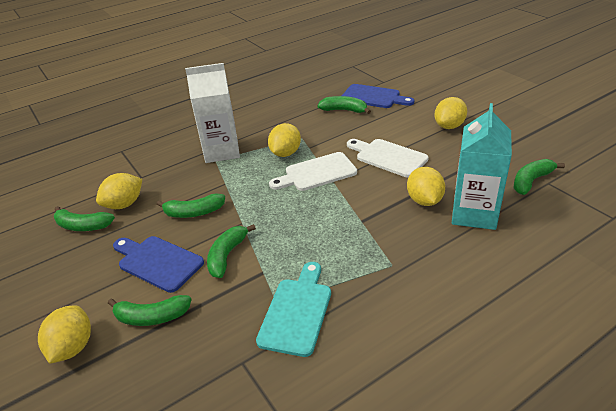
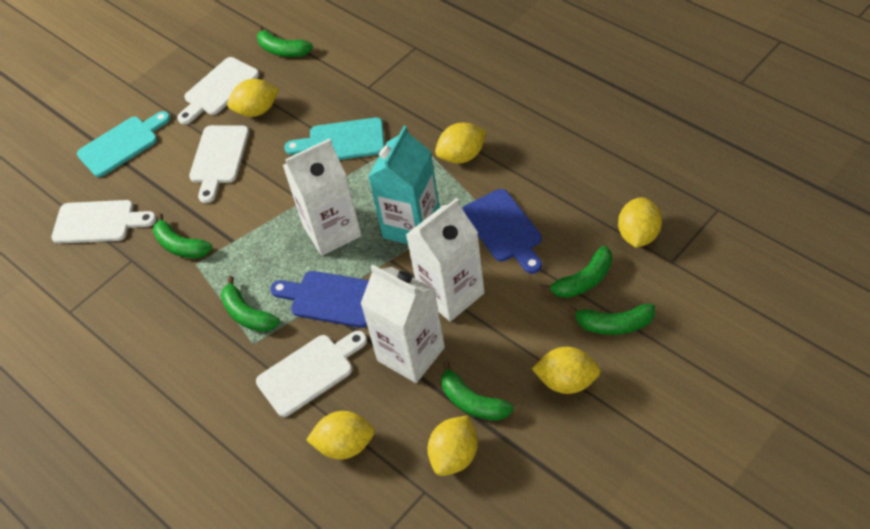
turquoise cutting board: [256,262,331,357] = 1 -> [77,111,170,177] [284,117,385,160] = 2
white carton: [185,63,240,163] = 1 -> [283,138,362,256] [360,265,445,383] [406,198,485,322] = 3
white cutting board: [269,152,357,191] [347,139,429,177] = 2 -> [51,200,156,244] [177,57,259,124] [189,125,249,203] [256,331,367,417] = 4
yellow lemon: [38,305,91,364] [96,173,142,209] [268,123,301,157] [407,167,445,206] [434,97,467,129] = 5 -> [227,79,279,117] [306,411,375,460] [428,416,478,476] [435,123,487,163] [532,347,601,394] [618,197,662,248] = 6

